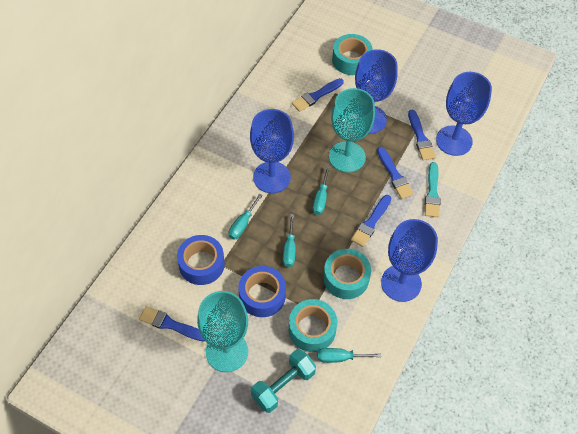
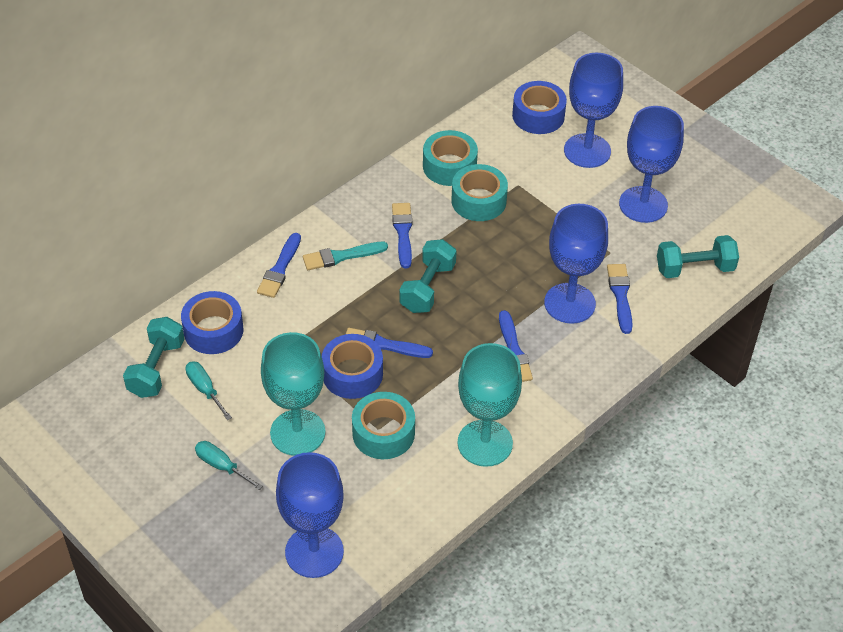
blue tape: [177,235,225,285] [239,266,286,317] = 2 -> [181,291,243,354] [322,334,383,399] [512,81,567,134] = 3
turquoise dumbbell: [251,349,316,413] = 1 -> [123,317,184,398] [399,239,457,313] [657,235,739,278] = 3
turquoise screwdriver: [229,193,263,240] [283,214,295,267] [313,166,330,215] [318,348,381,363] = 4 -> [186,361,232,420] [195,441,263,490] = 2

